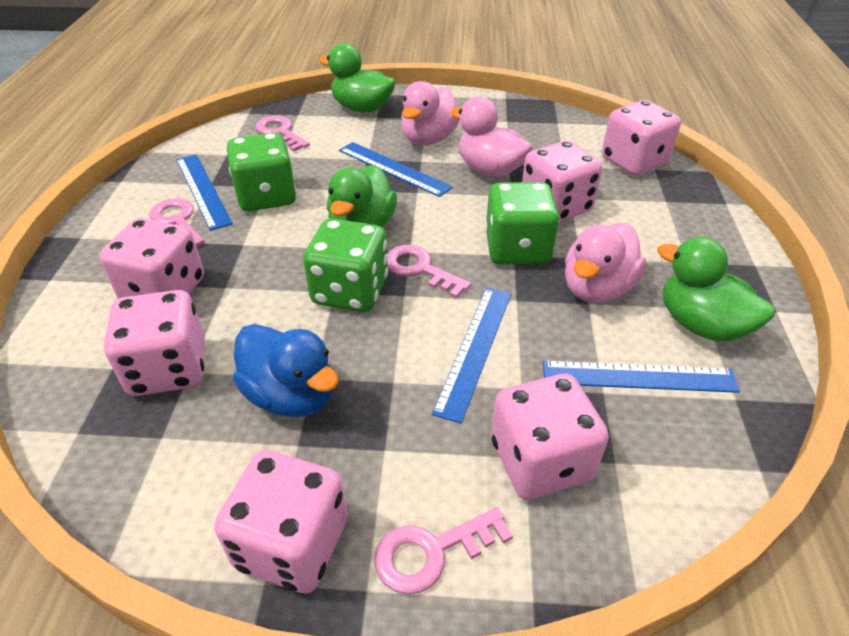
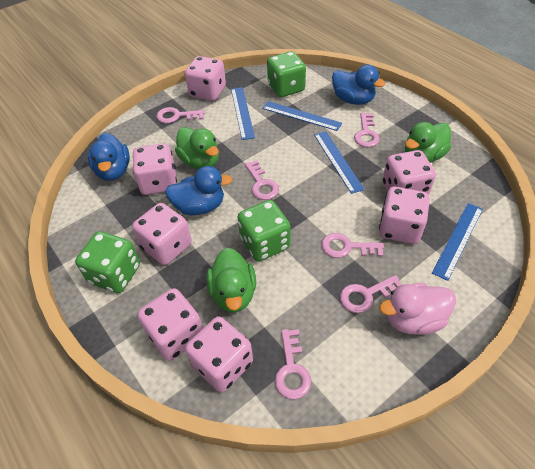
blue duck: [233,324,339,417] = 1 -> [88,133,130,181] [165,166,233,215] [332,65,385,105] = 3
pink dice: [99,218,204,299] [104,290,205,396] [214,450,348,594] [491,374,609,500] [522,140,602,222] [602,100,681,176] = 6 -> [132,203,192,265] [133,143,177,195] [138,288,203,361] [185,56,226,101] [185,316,253,392] [379,187,430,244] [382,150,436,194] = 7
pink duck: [401,81,460,145] [450,97,533,177] [565,223,646,303] = 3 -> [379,283,456,335] = 1
pink key: [149,198,204,246] [255,116,310,152] [374,507,513,594] [387,245,471,298] = 4 -> [156,107,205,123] [245,160,279,200] [275,329,312,399] [321,233,384,258] [340,275,402,313] [354,113,380,147] = 6

